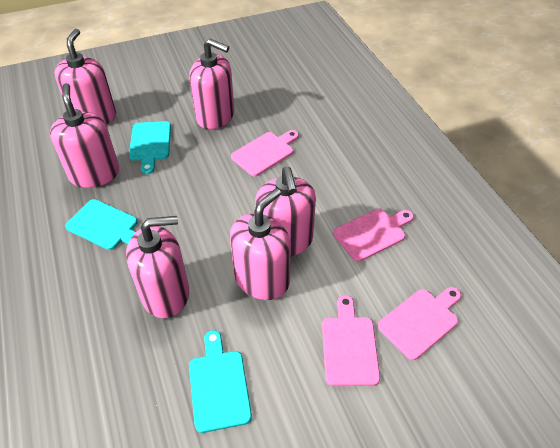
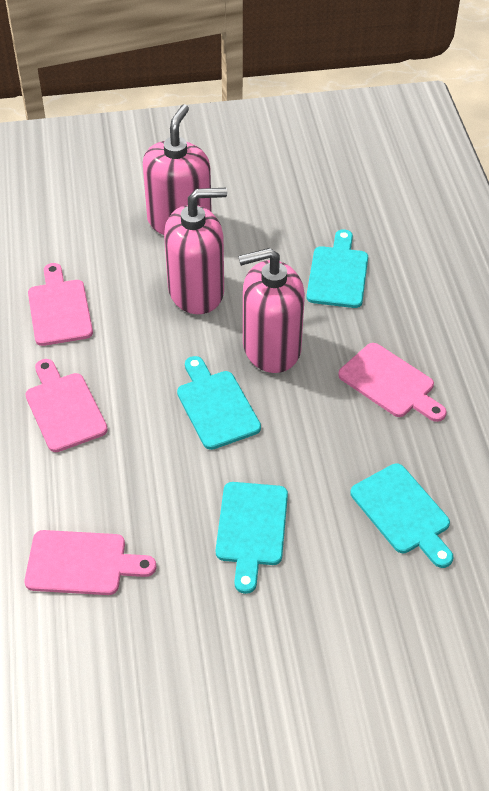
pink soap dispenser: [50,83,119,188] [54,29,116,124] [126,216,189,318] [189,39,234,129] [230,188,291,300] [255,167,316,257] = 6 -> [143,104,212,235] [164,188,227,314] [238,248,305,373] = 3
turquoise cutting board: [65,199,138,250] [129,121,171,174] [189,330,252,433] = 3 -> [177,356,261,450] [216,482,288,594] [306,229,368,308] [350,464,454,568] = 4

